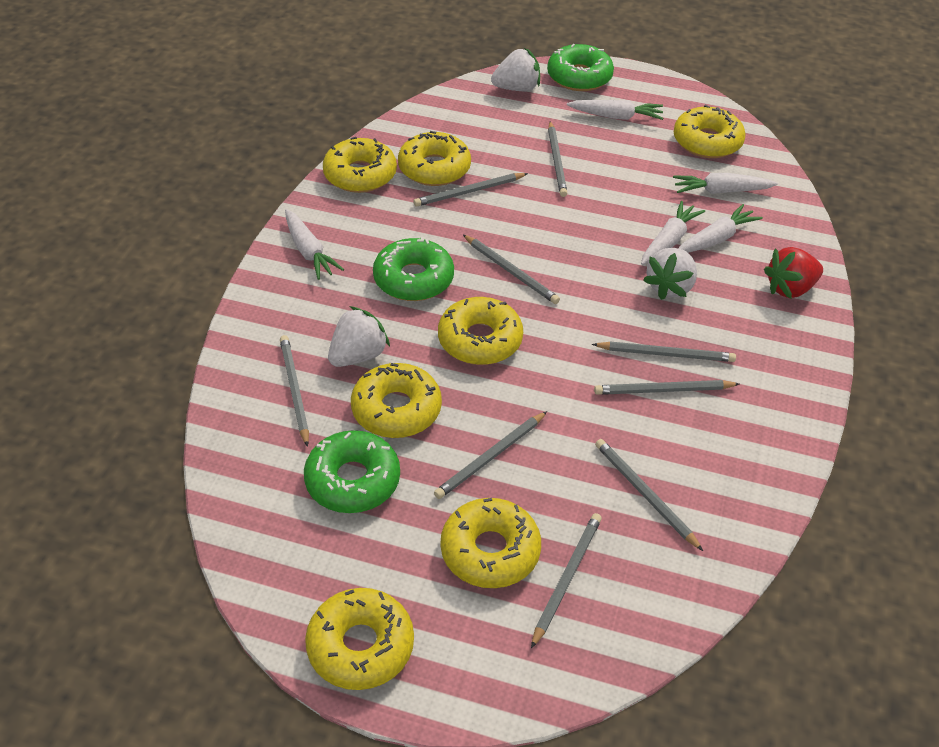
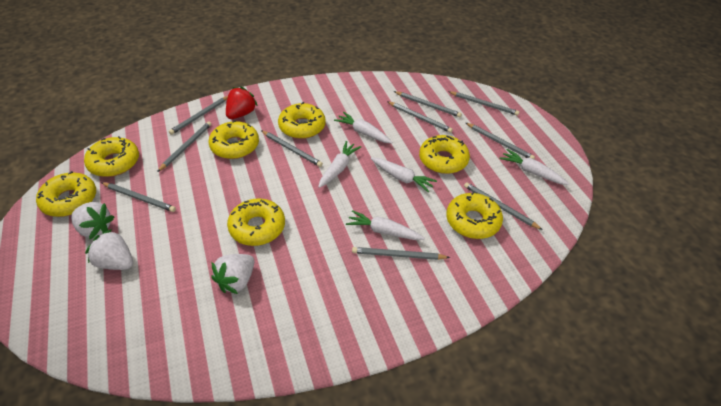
green donut: [304,430,400,513] [373,237,454,301] [547,44,614,91] = 3 -> none = 0
grey pencil: [280,335,309,447] [413,173,528,207] [434,411,547,499] [463,235,560,304] [531,513,602,649] [548,121,568,197] [592,341,736,362] [594,380,739,395] [595,439,703,551] = 9 -> [102,182,176,212] [157,121,212,172] [169,96,228,135] [261,130,323,167] [352,247,450,260] [387,101,453,133] [394,91,462,117] [448,91,519,116] [464,182,543,230] [466,123,535,159] = 10

